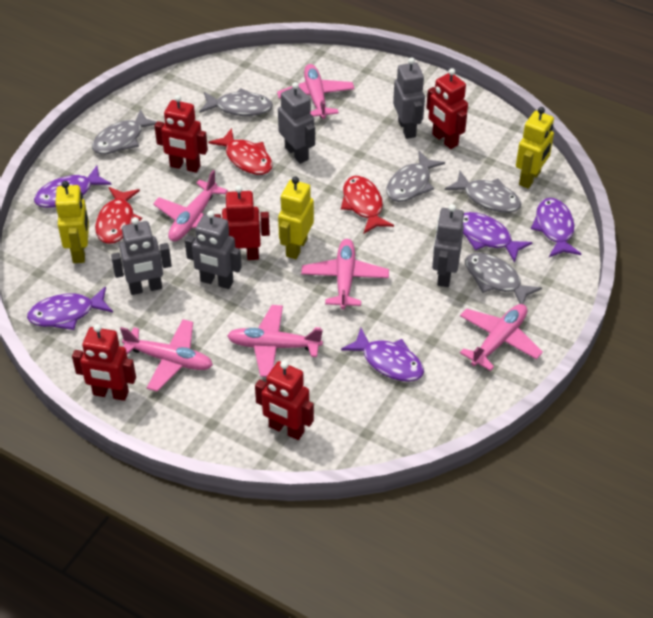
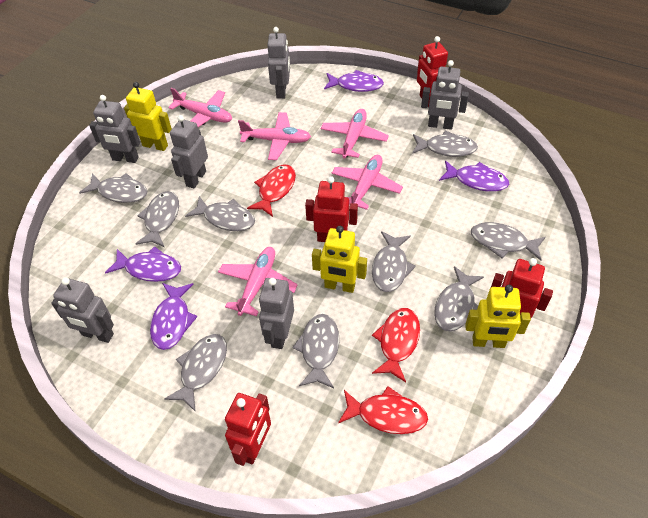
grey fish: [92,109,157,154] [199,88,273,116] [386,151,445,202] [445,171,521,213] [465,252,542,304] = 5 -> [79,173,147,203] [135,191,179,247] [164,334,227,412] [185,196,255,231] [292,314,339,388] [372,231,416,292] [412,131,478,157] [434,266,484,332] [471,222,545,261] = 9
grey robot: [111,217,172,295] [185,211,242,289] [278,82,315,164] [393,57,425,139] [432,204,464,287] = 5 -> [51,277,114,343] [89,95,140,163] [170,115,208,188] [259,278,294,349] [267,27,290,99] [421,60,469,130] = 6
pink plane: [120,319,213,392] [153,170,228,242] [227,305,323,377] [277,64,355,119] [301,239,389,309] [460,304,543,371] = 6 -> [168,88,232,127] [218,247,298,316] [238,112,311,160] [321,109,389,159] [332,155,403,210] = 5
purple fish: [27,287,113,330] [34,166,112,208] [341,328,424,382] [463,212,533,263] [531,198,581,257] = 5 -> [105,246,181,282] [150,283,197,350] [324,70,384,92] [439,161,509,192] = 4
red robot: [72,324,136,401] [154,95,208,173] [214,185,270,260] [255,361,314,440] [426,68,468,149] = 5 -> [225,393,271,466] [305,176,358,242] [417,36,448,107] [491,258,553,318] = 4

